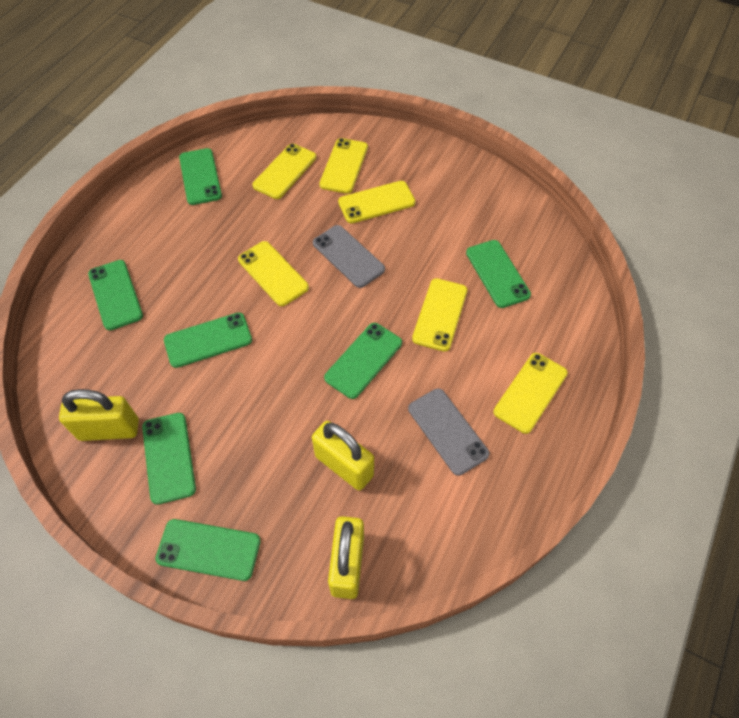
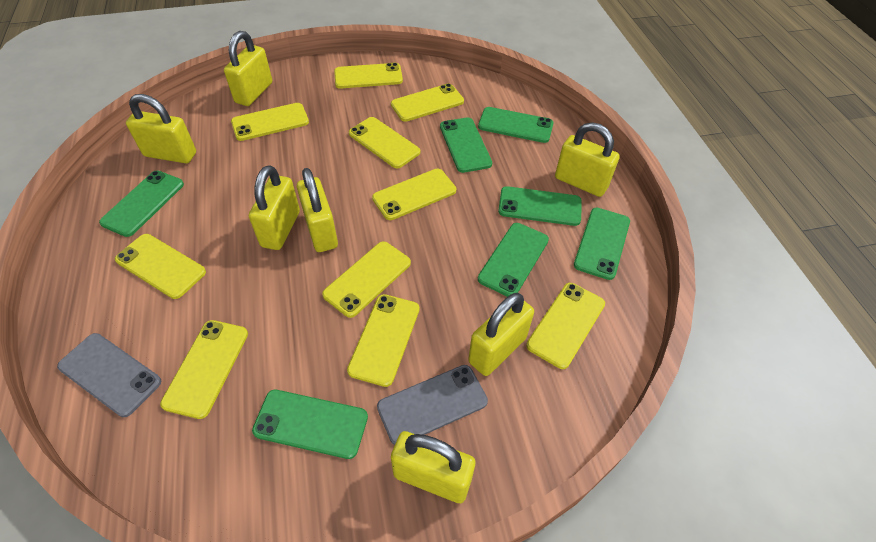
yellow padlock: [59,389,139,441] [312,421,374,491] [328,516,364,599] = 3 -> [126,94,196,163] [224,31,272,106] [249,165,300,250] [297,168,338,252] [391,431,475,503] [468,293,534,376] [555,122,620,197] = 7
yellow phone: [238,241,309,306] [252,144,316,199] [319,138,368,194] [338,181,415,223] [412,278,468,351] [494,353,568,434] = 6 -> [115,234,206,299] [160,320,248,419] [231,103,309,141] [322,241,411,318] [334,63,403,88] [347,294,420,387] [349,117,421,168] [372,169,456,220] [391,83,464,122] [526,283,605,369] = 10

